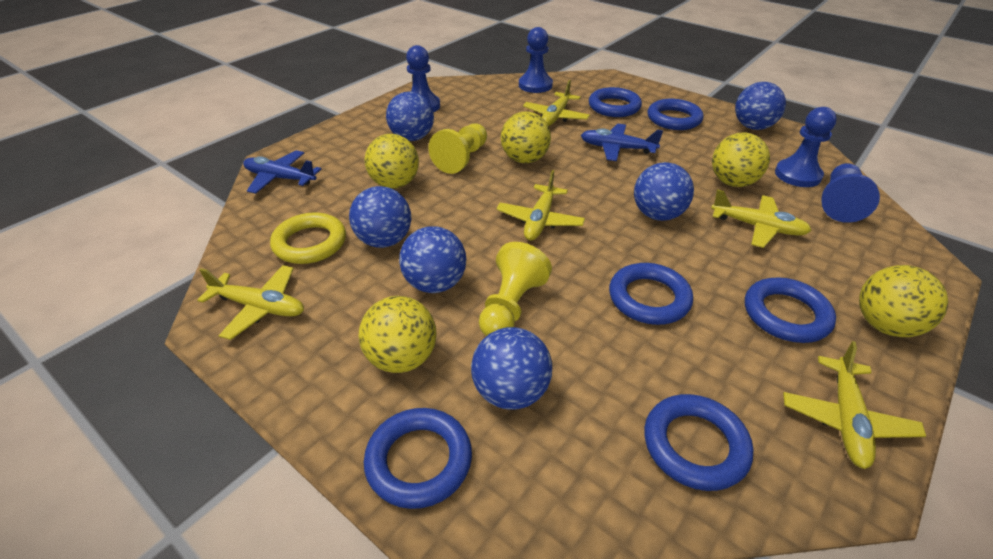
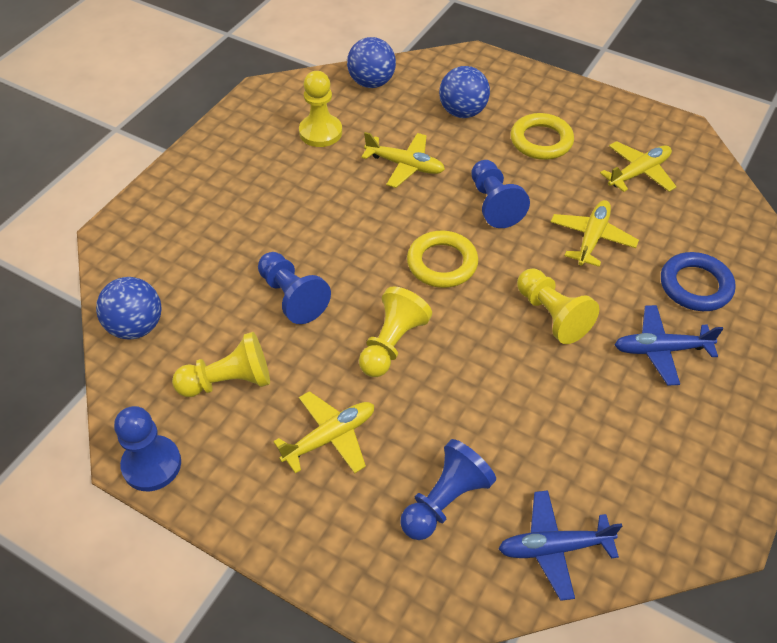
blue ball: [349,186,411,248] [386,92,434,141] [399,226,466,293] [471,327,552,410] [634,162,694,221] [735,82,786,130] = 6 -> [96,277,161,340] [347,37,396,88] [439,66,490,118] = 3
blue ring: [364,408,472,509] [589,87,642,117] [609,263,693,325] [644,394,753,491] [648,99,704,130] [745,277,836,343] = 6 -> [661,252,736,311] = 1
yellow ball: [359,296,436,373] [365,134,419,188] [501,111,551,163] [712,132,770,187] [859,265,948,337] = 5 -> none = 0
yellow pawn: [428,124,487,174] [479,242,552,336] = 2 -> [172,332,270,397] [299,71,342,147] [359,286,432,377] [517,269,599,344] = 4
yellow plane: [197,265,304,340] [496,170,585,241] [523,80,590,126] [711,189,812,248] [783,341,926,469] = 5 -> [273,391,374,474] [361,132,445,188] [551,200,639,267] [600,141,677,192] = 4
yellow ring: [270,212,346,264] = 1 -> [407,231,479,288] [511,113,574,160] = 2

